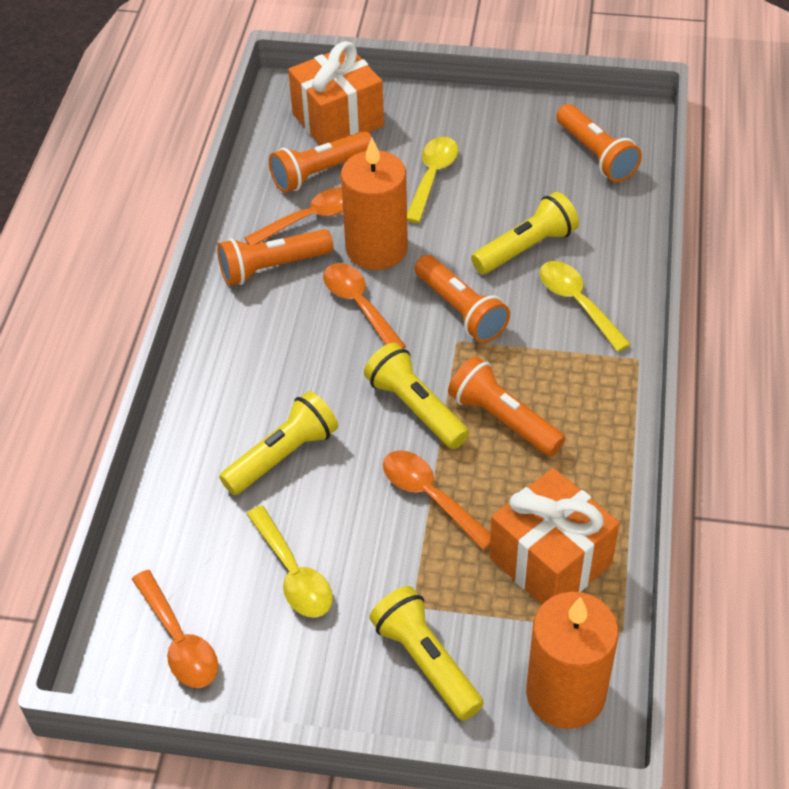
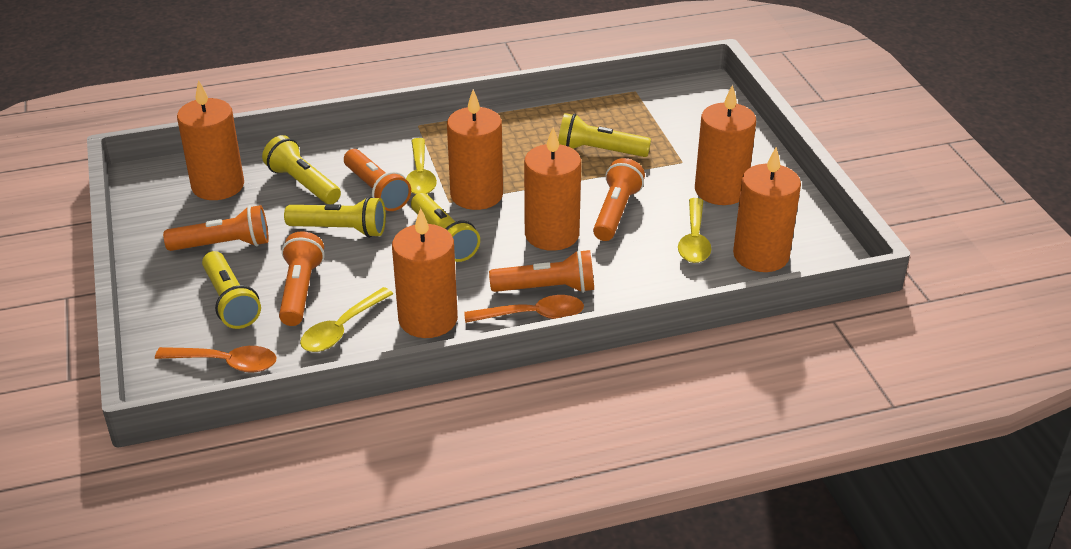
orange candle: [341,138,408,270] [526,592,619,729] = 2 -> [177,80,244,200] [392,208,458,338] [447,89,503,210] [524,127,581,251] [695,84,756,205] [733,147,801,272] = 6
orange gift: [288,41,384,145] [489,468,620,605] = 2 -> none = 0
orange spoon: [132,570,218,688] [244,187,343,245] [323,263,406,349] [383,450,490,550] = 4 -> [155,346,277,373] [464,295,584,323] = 2
yellow flashlight: [219,391,338,495] [364,343,469,449] [369,586,484,721] [471,192,579,274] = 4 -> [202,251,261,329] [262,135,341,204] [284,196,386,238] [411,193,480,262] [558,113,651,157] = 5

